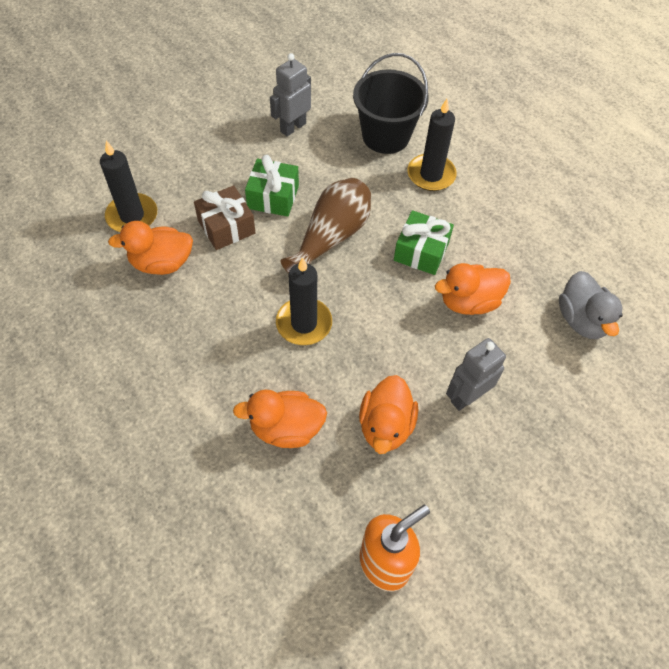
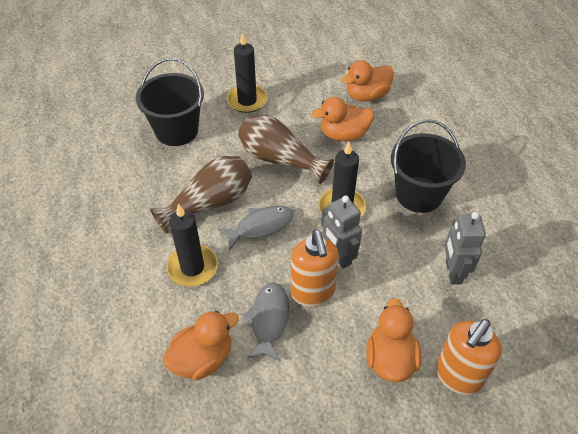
black bucket: [353,53,429,154] = 1 -> [136,58,204,146] [391,119,466,213] = 2
brown gift: [194,185,255,250] = 1 -> none = 0
brown vase: [280,178,371,273] = 1 -> [150,156,252,234] [238,115,334,184] = 2
green gift: [245,155,299,217] [394,210,454,275] = 2 -> none = 0
grey duck: [559,271,623,339] = 1 -> none = 0
grey fish: none = 0 -> [218,206,294,251] [243,283,289,362] = 2
orange soap dispenser: [359,505,430,591] = 1 -> [291,230,339,307] [436,319,502,395] = 2

